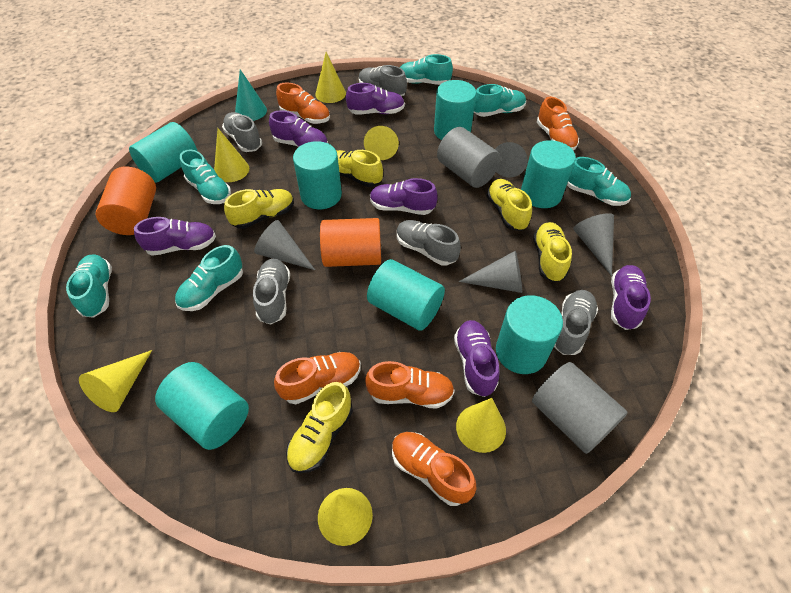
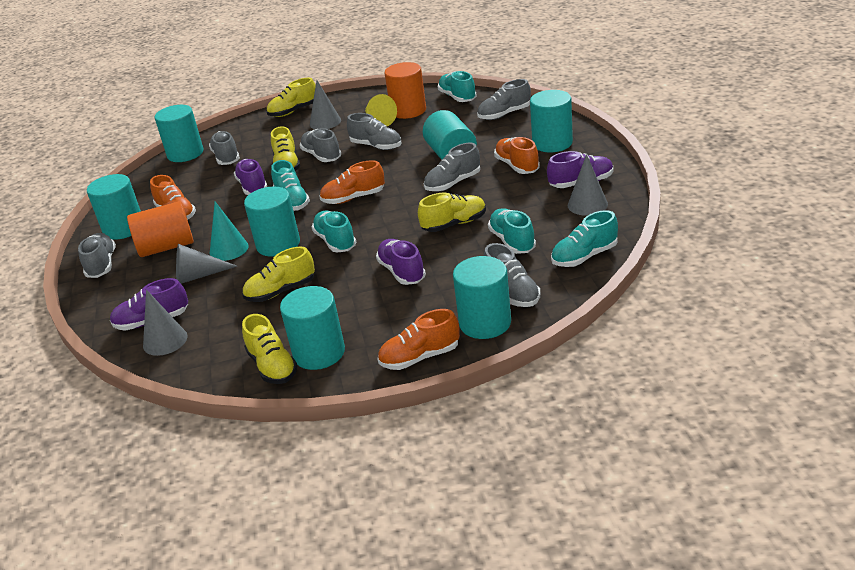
grey cylinder: [437,127,501,188] [532,362,628,454] = 2 -> none = 0
grey shoe: [222,112,262,152] [253,259,290,325] [359,65,407,96] [397,220,461,266] [554,290,598,355] = 5 -> [78,233,116,278] [209,131,240,165] [300,128,341,162] [347,113,402,150] [424,143,480,192] [477,79,531,120] [484,243,540,307] = 7
orange shoe: [274,352,361,404] [276,82,330,124] [365,361,455,409] [392,432,477,506] [537,97,579,150] = 5 -> [150,175,196,220] [319,160,385,204] [378,309,460,370] [494,137,540,174] = 4
purple shoe: [134,217,216,256] [269,110,328,147] [346,83,405,115] [370,178,438,215] [454,320,500,397] [611,265,651,330] = 6 -> [110,278,188,331] [234,159,267,195] [376,239,426,285] [547,151,613,188] = 4
turquoise shoe: [66,255,112,318] [175,245,243,311] [180,149,231,204] [399,54,453,85] [474,84,526,117] [567,157,631,206] = 6 -> [271,160,310,211] [312,211,357,253] [438,71,477,102] [488,208,536,254] [551,210,618,267] = 5
yellow cone: [79,350,152,412] [214,128,249,182] [315,52,346,103] [318,488,373,546] [364,126,399,160] [456,398,506,453] = 6 -> [365,94,397,127] = 1

